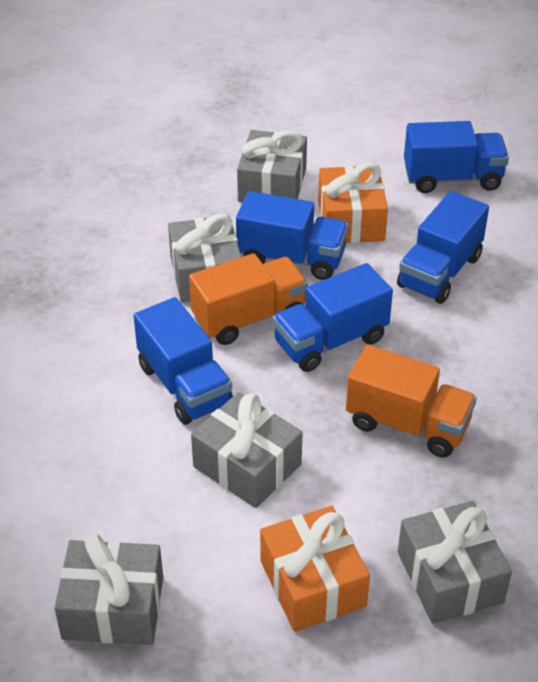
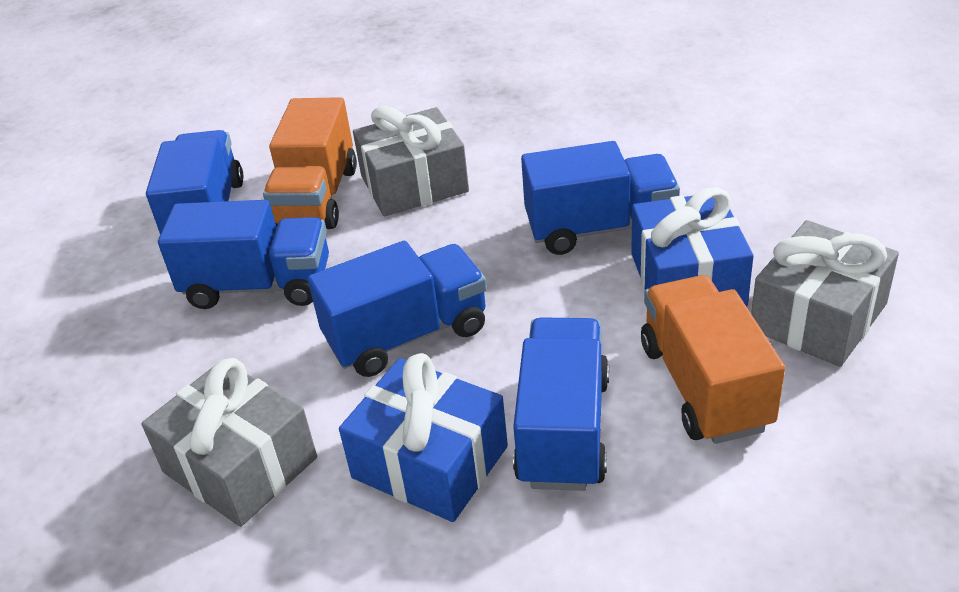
blue gift: none = 0 -> [339,353,508,522] [631,187,754,306] = 2
grey gift: [55,533,163,645] [168,214,241,303] [191,392,303,508] [237,130,307,202] [398,501,512,624] = 5 -> [141,358,317,527] [353,106,469,216] [751,220,899,367] = 3
orange gift: [260,506,370,632] [318,162,388,243] = 2 -> none = 0

